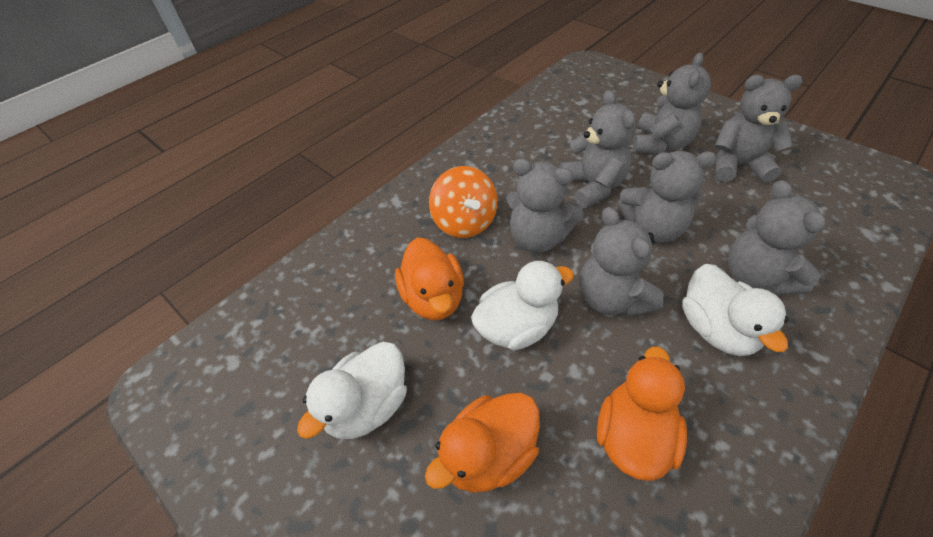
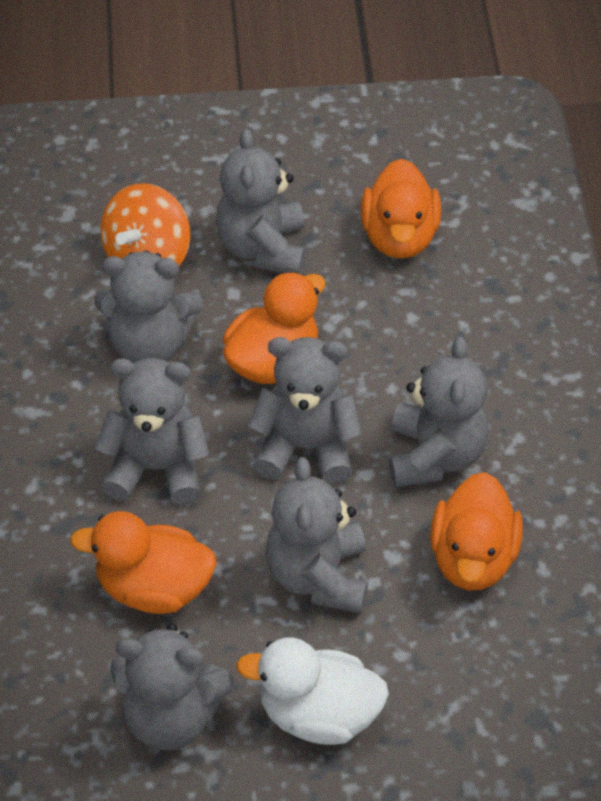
orange duck: [395,238,464,320] [425,393,540,493] [597,347,687,481] = 3 -> [70,511,217,614] [223,272,326,384] [360,159,441,259] [430,472,523,590] = 4
white duck: [297,342,407,439] [471,261,574,350] [682,264,789,356] = 3 -> [236,638,389,745] = 1

